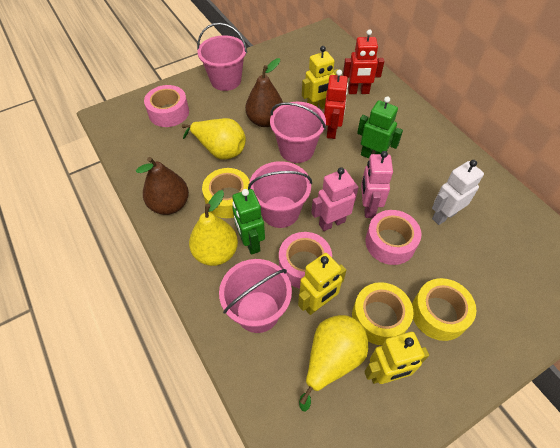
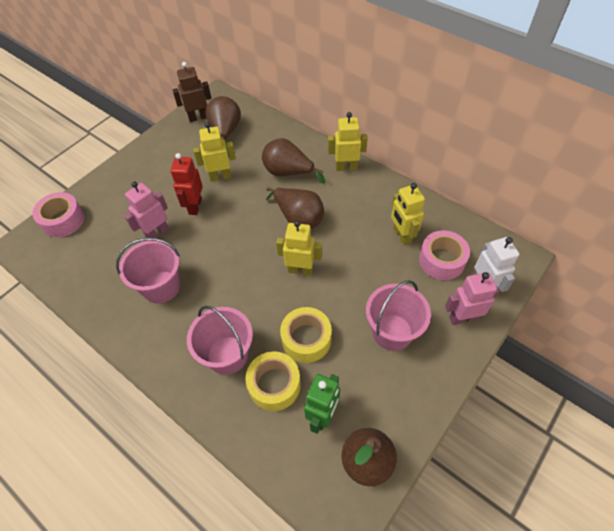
brown pear: [136,157,189,215] [245,58,283,127] = 2 -> [205,96,241,156] [262,138,325,184] [266,187,324,229] [342,428,397,486] = 4
brown robot: none = 0 -> [172,62,211,122] = 1
green robot: [232,189,265,255] [357,96,403,158] = 2 -> [304,374,340,434] = 1
pink bucket: [197,23,247,91] [219,259,292,333] [248,161,312,228] [270,102,326,163] = 4 -> [116,238,180,303] [187,306,253,375] [366,280,431,351] = 3
pink tape: [144,85,189,127] [279,232,332,289] [365,210,422,265] = 3 -> [32,192,84,237] [419,230,470,280] = 2
red robot: [324,70,348,139] [343,29,384,94] = 2 -> [170,153,203,215] = 1
yellow pear: [182,118,246,160] [189,190,238,266] [299,315,368,412] = 3 -> none = 0
yellow robot: [298,253,346,315] [302,46,338,109] [364,332,429,384] = 3 -> [193,122,236,182] [276,220,322,275] [328,112,368,171] [391,183,425,245] = 4
yellow tape: [202,168,250,218] [352,282,414,345] [412,278,476,341] = 3 -> [245,352,301,411] [280,307,332,363] = 2

